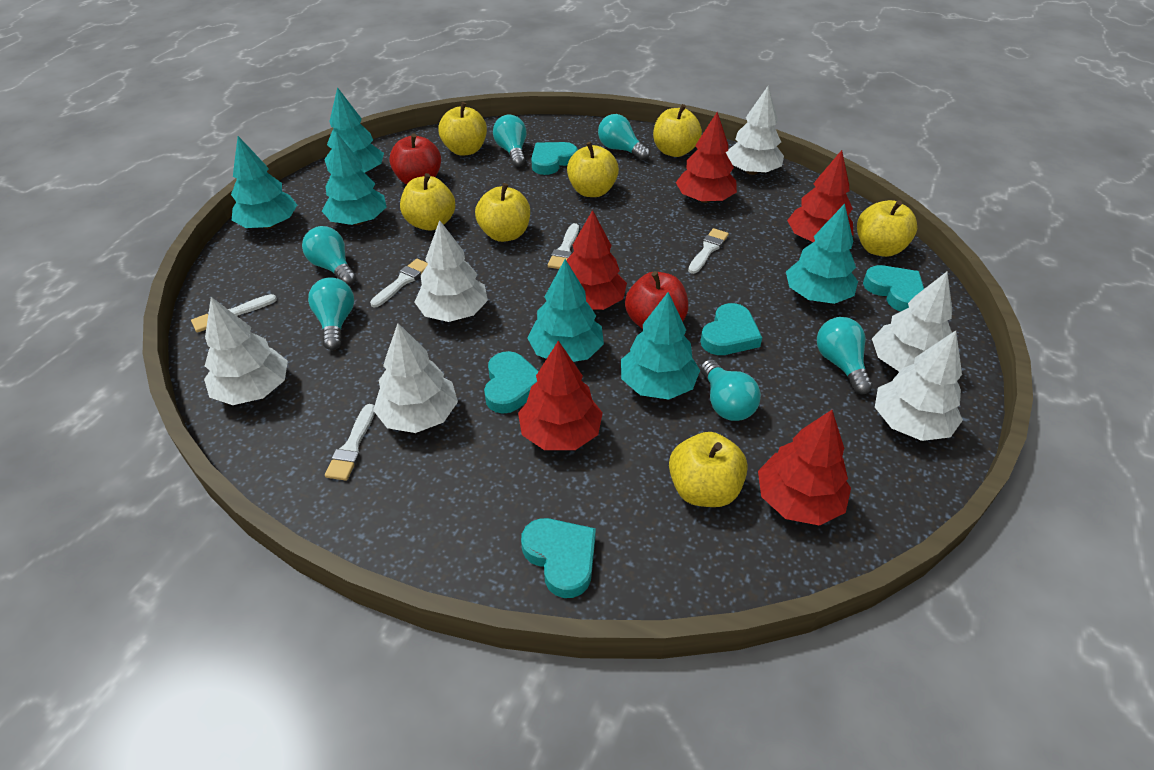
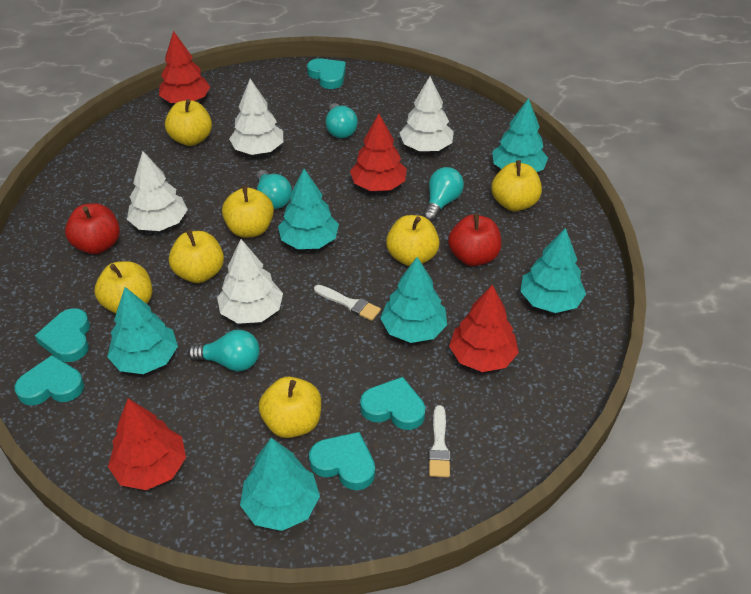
red tree: [518,341,603,450] [567,210,627,310] [676,112,737,203] [758,410,851,526] [787,150,853,242] = 5 -> [108,398,186,490] [159,31,210,103] [350,114,407,191] [449,285,519,372] = 4
turquoise light bulb: [302,226,357,286] [308,277,354,350] [493,114,526,167] [598,114,650,160] [700,359,761,421] [817,317,873,395] = 6 -> [188,330,259,371] [256,170,292,209] [326,103,358,138] [423,167,464,222] = 4
white brush: [191,294,277,333] [325,404,375,481] [370,259,428,307] [548,223,579,269] [688,228,729,274] = 5 -> [314,285,381,321] [429,405,450,477] = 2
white tree: [204,297,288,405] [373,323,458,433] [414,220,488,322] [726,86,784,175] [872,272,952,372] [875,331,963,441] = 6 -> [127,151,188,231] [217,239,283,324] [229,79,283,155] [400,77,454,151] = 4

